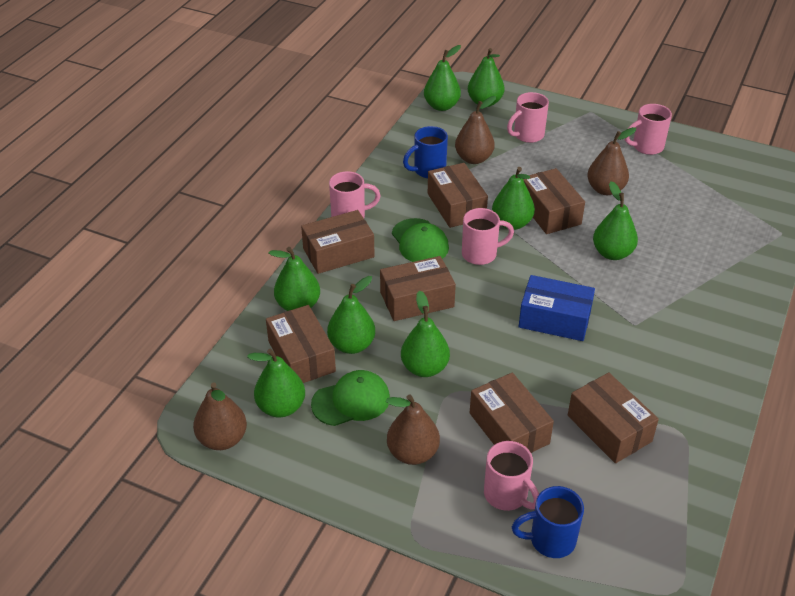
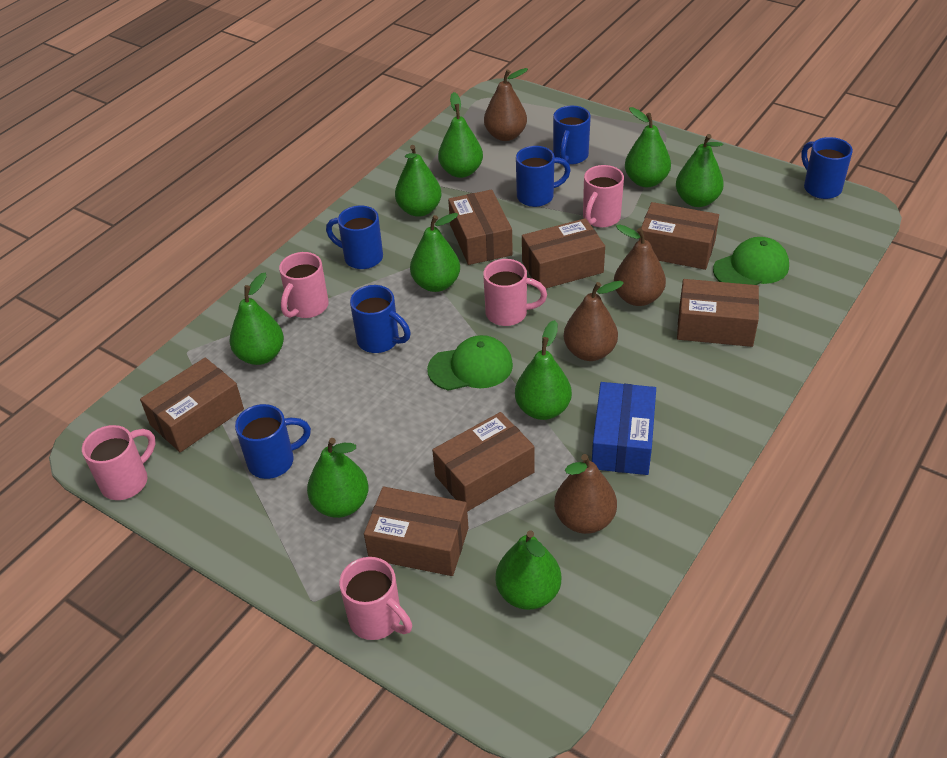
blue mug: [403,126,448,178] [512,486,584,558] = 2 -> [235,404,311,479] [326,205,383,269] [350,285,411,353] [516,146,571,207] [553,106,591,165] [801,137,853,199] = 6
green pear: [247,349,305,417] [269,247,320,311] [327,276,375,354] [401,291,450,377] [424,45,461,111] [468,48,505,107] [492,167,535,230] [593,181,638,260] = 8 -> [229,273,284,365] [307,438,369,518] [395,145,442,217] [410,213,460,292] [438,92,483,178] [496,530,561,610] [515,320,572,420] [625,107,671,187] [676,134,724,207] = 9

